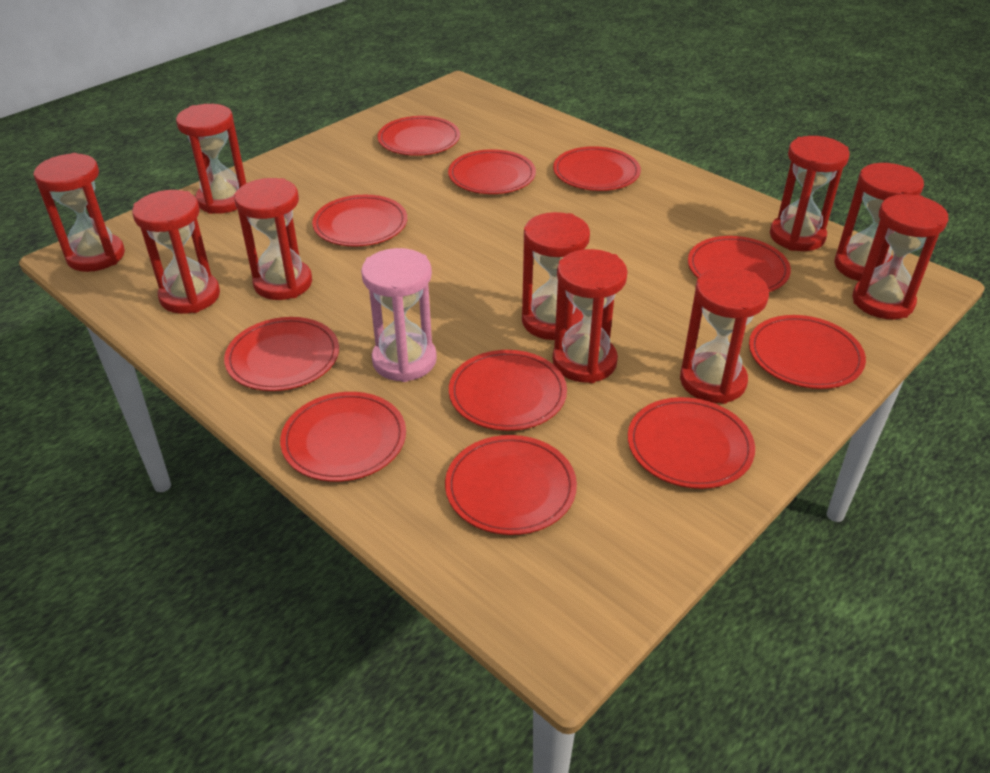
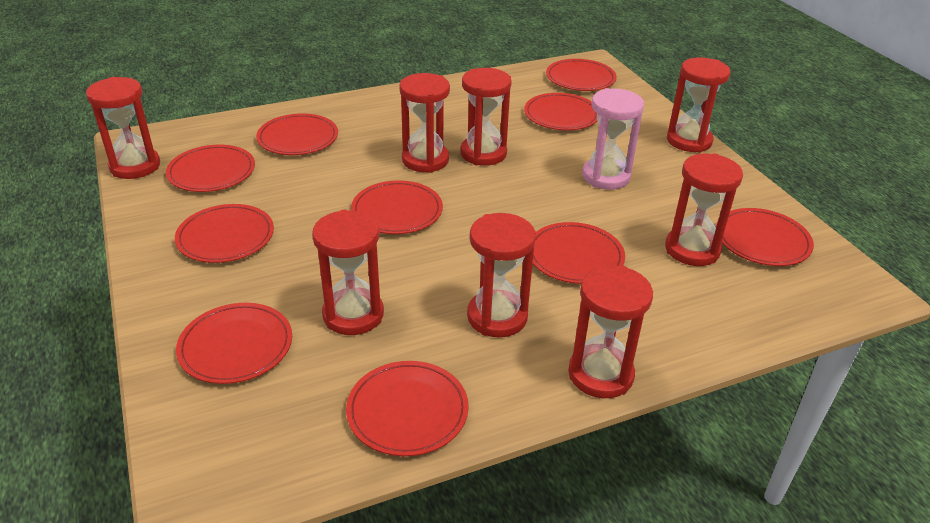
red hourglass: [33,153,125,272] [132,190,220,314] [176,104,246,214] [234,178,312,300] [522,212,590,340] [553,249,627,383] [680,267,769,404] [770,136,850,251] [834,163,924,281] [852,194,948,319] = 10 -> [86,77,160,179] [312,210,384,335] [399,73,450,173] [460,68,512,166] [467,213,536,337] [568,266,653,398] [665,153,743,266] [667,57,730,153] = 8
red plate: [224,317,339,391] [280,392,406,482] [312,195,407,247] [377,116,460,156] [445,435,577,535] [448,149,536,194] [449,350,567,431] [553,146,641,191] [628,397,755,489] [688,236,791,292] [749,315,866,389] = 11 -> [166,145,255,192] [175,204,274,263] [176,303,292,384] [256,113,338,155] [346,361,469,456] [351,180,443,234] [524,93,597,130] [533,222,625,284] [546,59,617,91] [716,208,814,266] = 10

